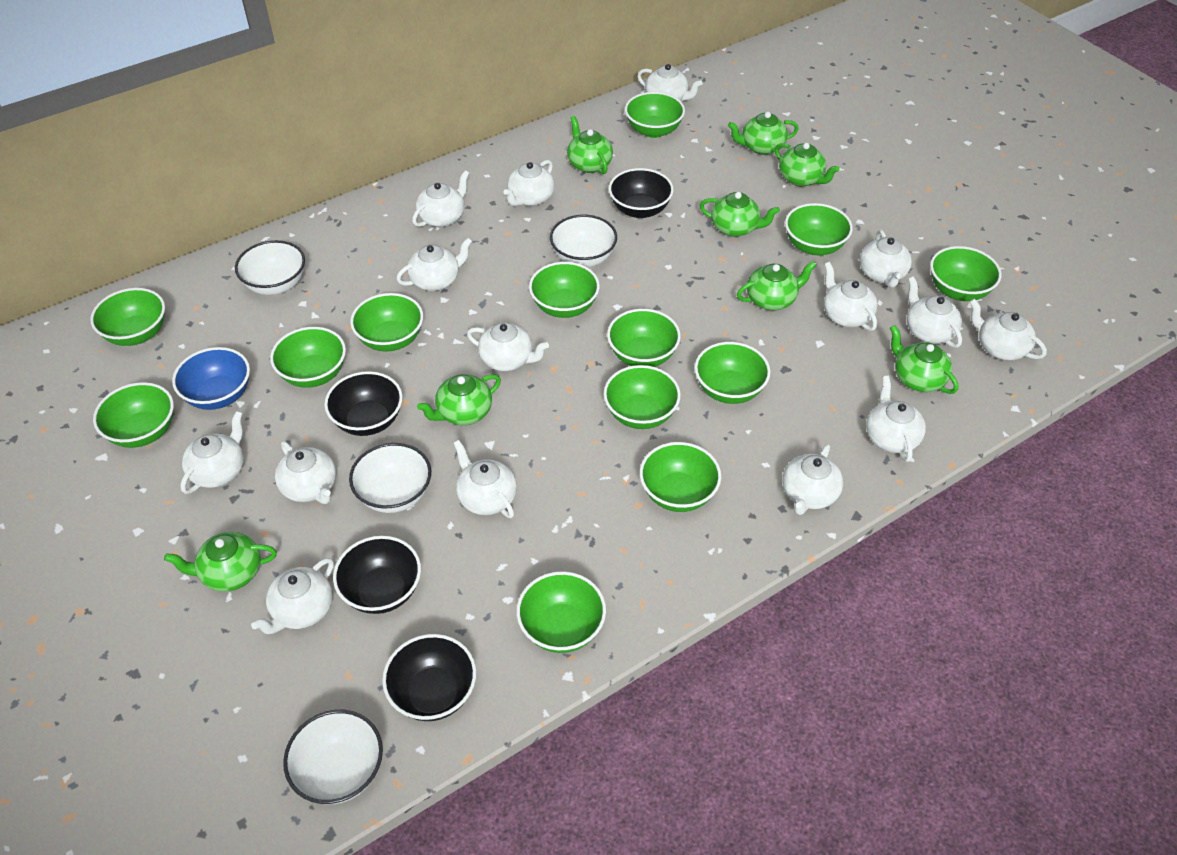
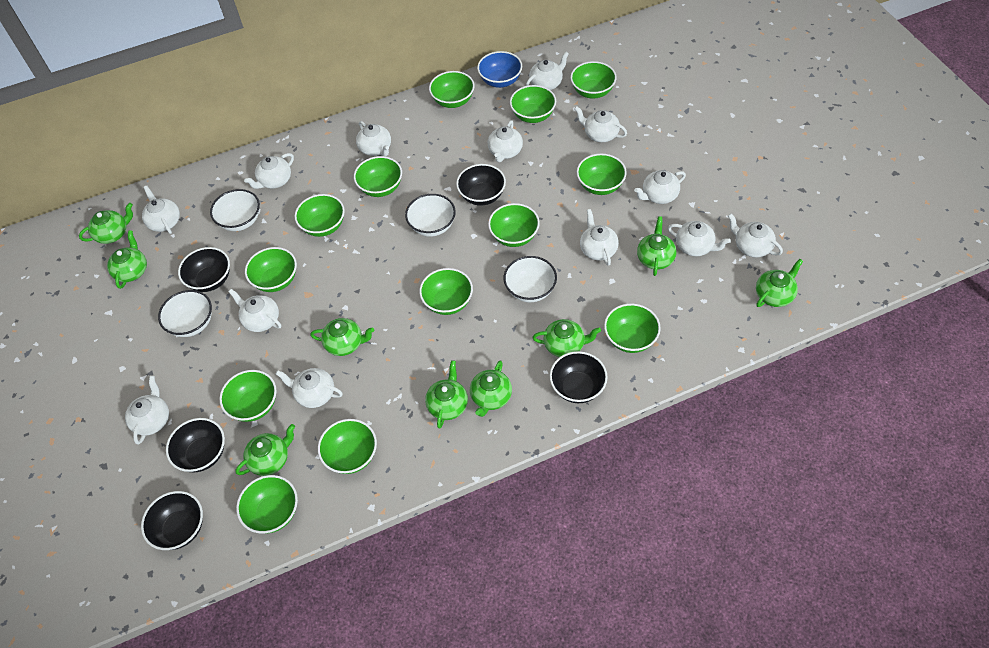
black bowl: [325,371,403,436] [333,536,421,614] [382,634,476,721] [609,168,674,218] = 4 -> [141,491,203,550] [166,418,225,473] [178,247,230,292] [456,164,506,206] [550,351,608,403] = 5
green teapot: [164,532,277,592] [417,374,501,425] [567,116,613,174] [700,192,780,237] [728,112,799,155] [737,261,817,310] [775,143,839,187] [890,325,958,394] = 8 -> [79,203,133,244] [107,231,147,289] [235,424,295,476] [310,318,374,356] [425,360,468,429] [470,360,512,417] [532,319,601,357] [637,216,677,276] [756,259,803,307] = 9
white teapot: [180,411,244,494] [251,558,334,634] [275,441,336,504] [396,237,472,291] [412,170,469,227] [454,440,517,518] [467,322,549,371] [503,160,555,206] [637,64,703,101] [782,444,843,515] [824,262,877,331] [860,230,912,288] [866,376,926,462] [907,276,962,348] [970,299,1047,360] = 15 -> [125,376,169,444] [142,186,180,234] [229,289,281,332] [244,153,294,189] [276,368,343,408] [356,121,391,156] [488,120,523,162] [526,52,569,90] [574,106,627,142] [580,209,619,266] [634,170,686,204] [668,221,731,256] [728,213,783,258] = 13

